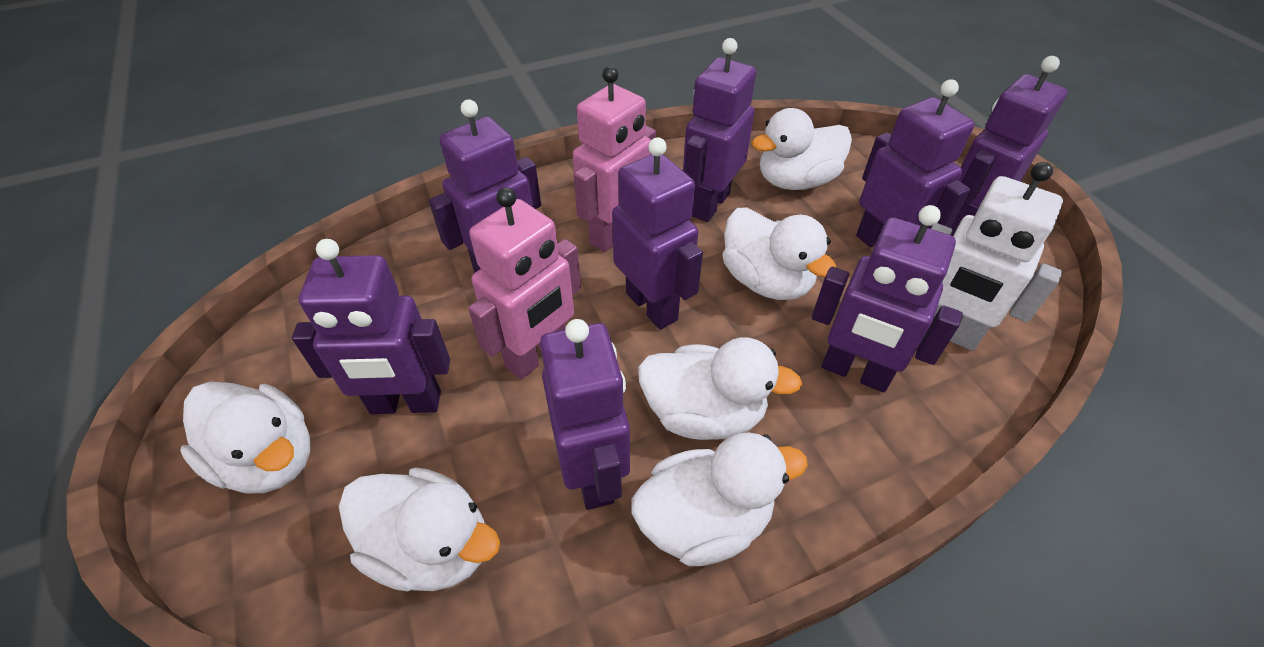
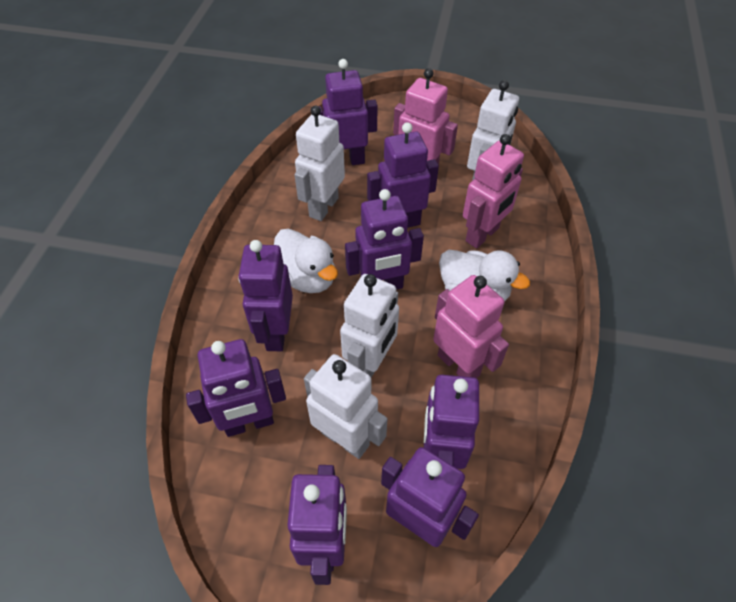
pink robot: [468,187,581,380] [573,66,656,252] = 2 -> [393,68,458,165] [433,275,509,378] [463,134,524,248] = 3
white duck: [180,382,310,494] [339,467,500,592] [631,432,808,566] [638,337,802,440] [722,207,837,300] [751,108,852,190] = 6 -> [274,229,338,293] [439,250,530,302] = 2
white robot: [931,162,1063,351] = 1 -> [294,106,345,221] [304,354,388,459] [340,274,399,378] [467,80,519,181] = 4

